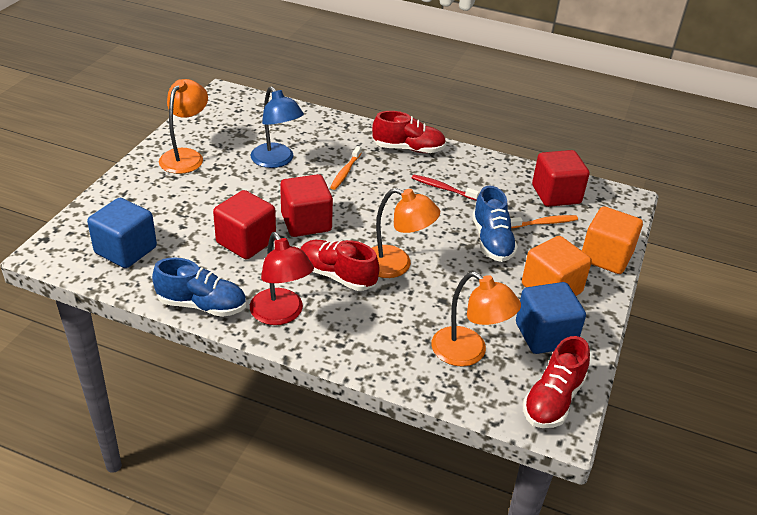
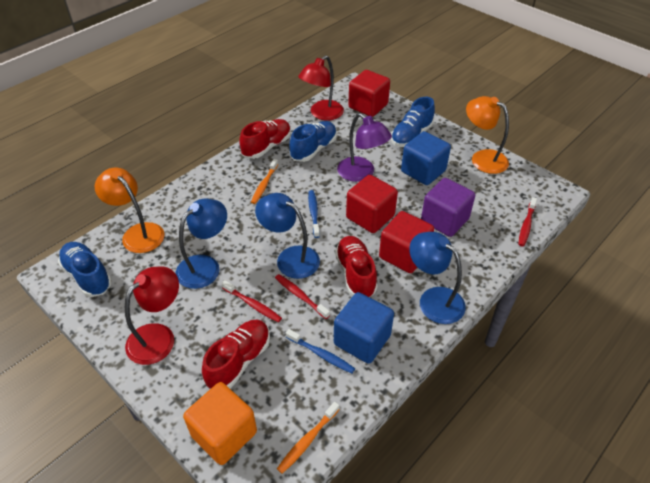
blue lamp: [250,86,304,168] = 1 -> [176,199,227,289] [255,193,320,279] [409,232,466,324] = 3
blue shoe: [152,257,246,317] [472,186,518,262] = 2 -> [58,242,112,297] [289,121,337,162] [391,97,435,147] = 3
blue toothbrush: none = 0 -> [286,329,355,373] [308,190,320,238] = 2
orange cube: [522,236,592,296] [582,206,643,274] = 2 -> [183,382,257,465] = 1
orange lamp: [159,79,208,174] [372,188,440,278] [432,272,521,367] = 3 -> [95,168,164,253] [466,96,509,174] = 2
purple cube: none = 0 -> [421,178,475,237] = 1
purple lamp: none = 0 -> [337,113,392,182] = 1
red lamp: [250,232,314,325] = 1 -> [125,266,179,365] [298,55,344,121] = 2
red toothbrush: [412,175,479,201] = 1 -> [221,280,282,323] [275,274,330,319] [518,197,537,247] = 3

